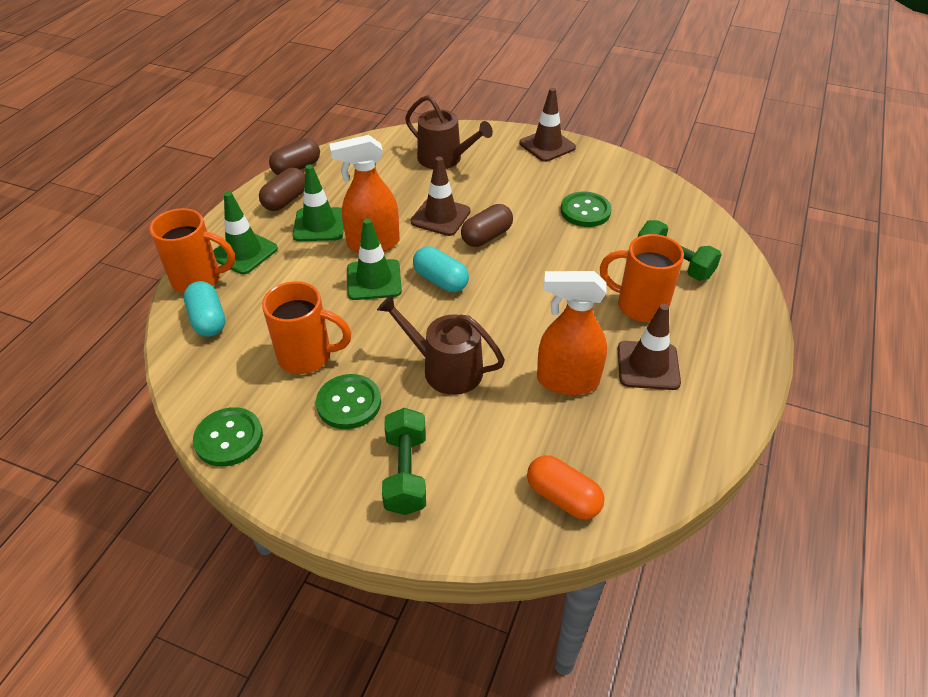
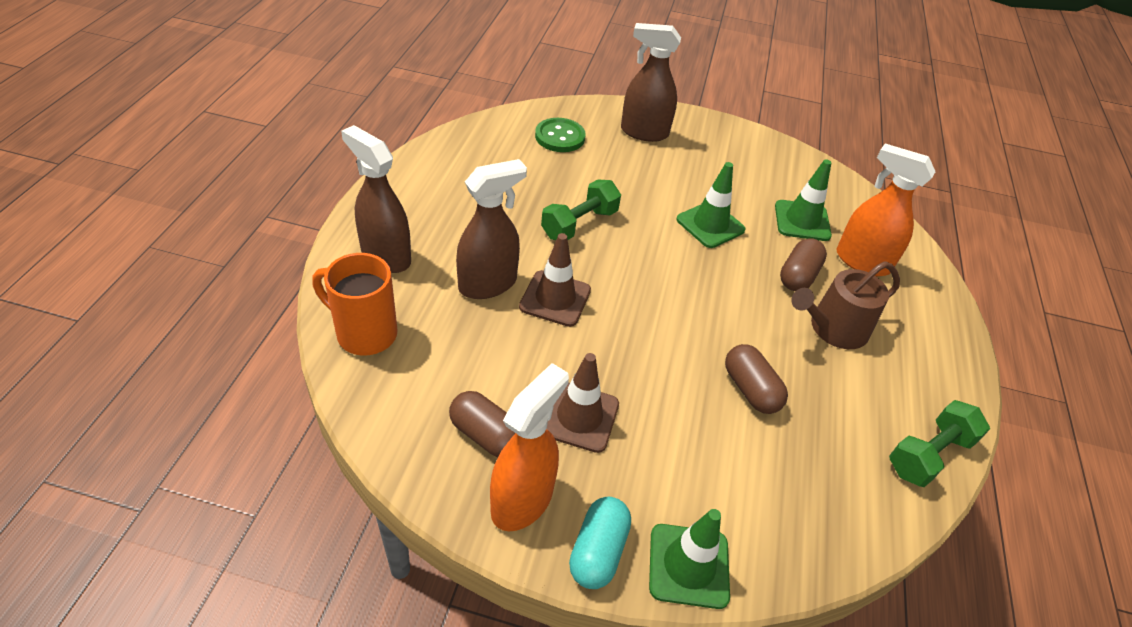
brown spray bottle: none = 0 -> [341,125,411,273] [456,159,527,299] [621,23,681,142] = 3
brown traffic cone: [410,157,471,236] [519,88,576,162] [618,304,681,390] = 3 -> [519,233,591,327] [547,353,619,453] = 2
brown watering can: [377,294,505,395] [405,95,493,169] = 2 -> [792,261,900,349] = 1
green button: [193,407,263,467] [316,374,381,429] [561,191,612,227] = 3 -> [535,118,586,152] = 1
orange capsule: [527,455,604,520] = 1 -> none = 0
orange mug: [149,208,235,293] [262,281,351,374] [600,234,684,322] = 3 -> [312,253,397,356] = 1
turquoise capsule: [184,281,225,337] [413,246,469,292] = 2 -> [569,497,631,589] = 1

